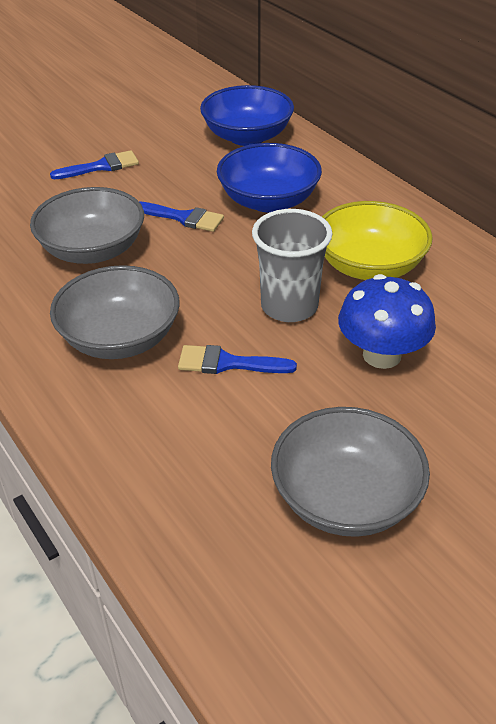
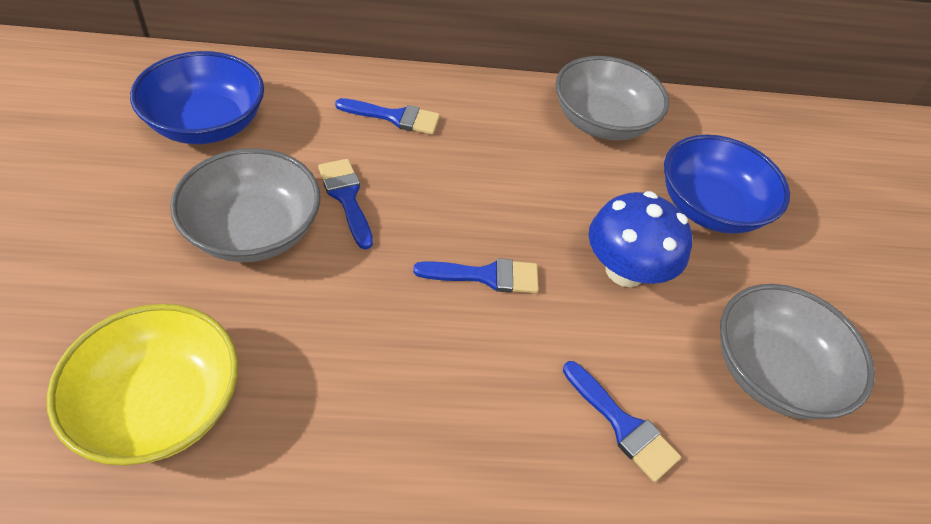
blue brush: [50,150,139,179] [139,201,224,232] [178,345,297,374] = 3 -> [318,159,373,249] [335,98,440,135] [413,258,539,293] [563,361,681,482] = 4
grey cup: [252,209,332,322] = 1 -> none = 0

